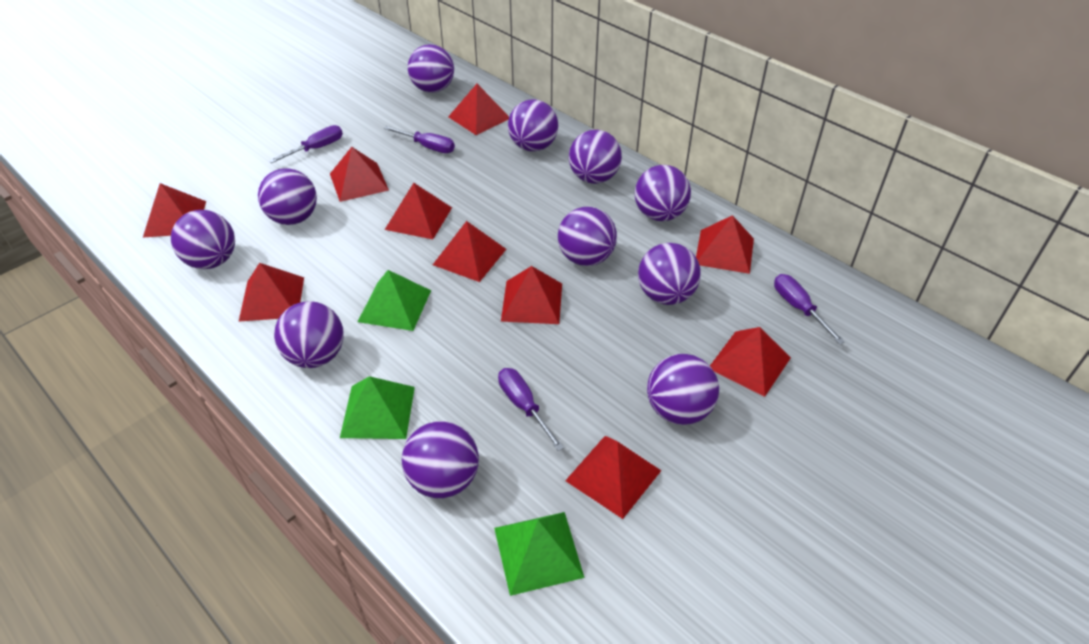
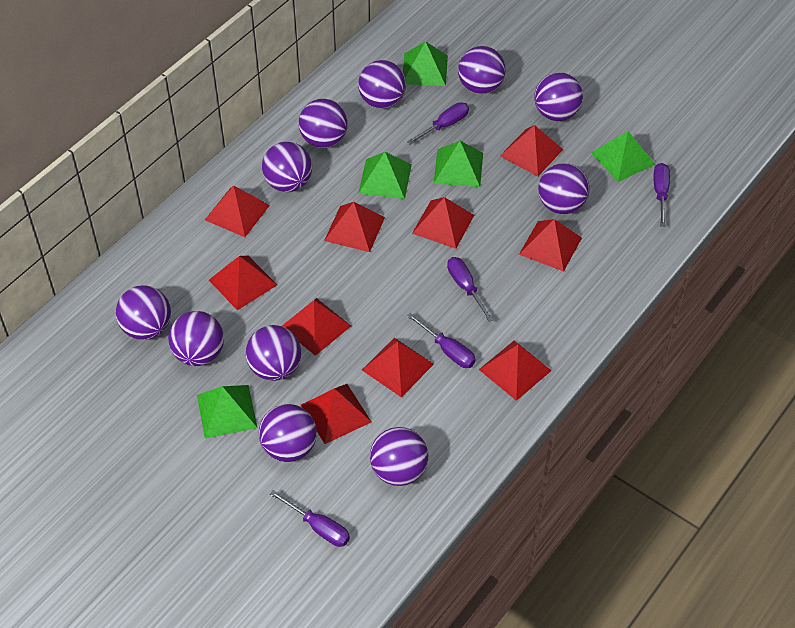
green pyramid: [340,376,415,439] [358,270,431,331] [494,512,585,596] = 3 -> [197,385,257,439] [358,152,412,199] [403,41,448,86] [433,141,483,187] [591,131,655,182] = 5
purple screwdriver: [269,125,343,163] [384,126,455,153] [498,368,564,451] [774,274,845,344] = 4 -> [270,490,350,547] [407,102,469,145] [407,313,476,368] [447,257,494,322] [654,163,670,227] = 5

